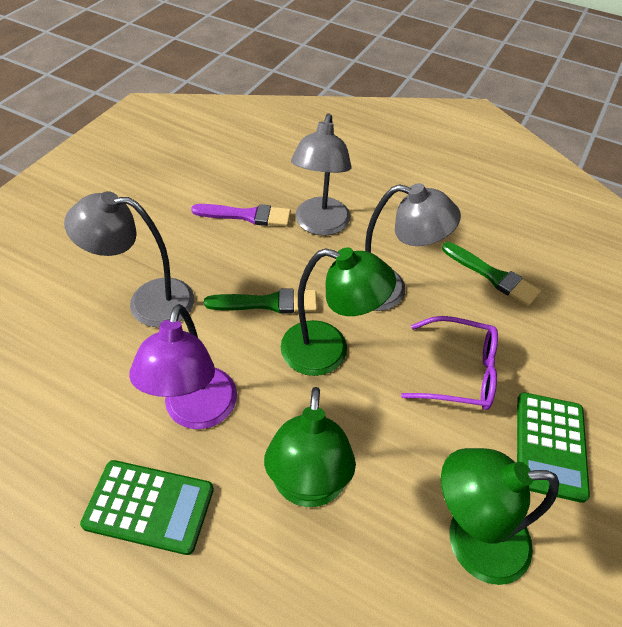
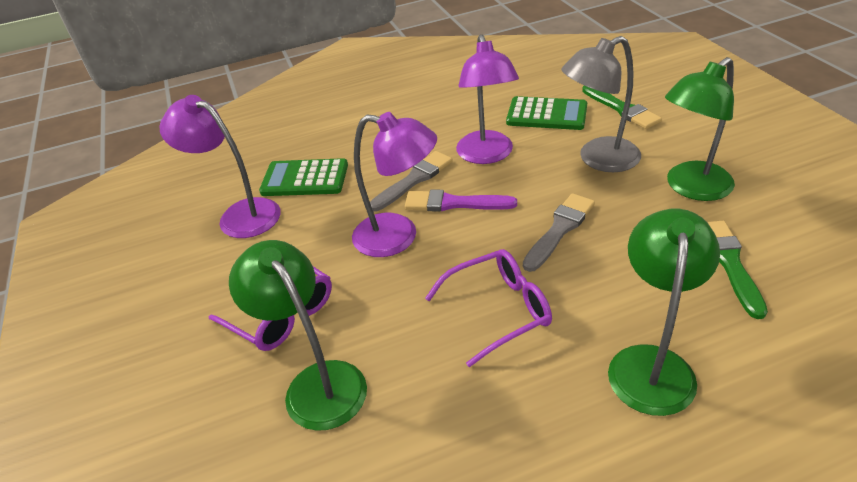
grey brush: none = 0 -> [370,151,453,212] [523,193,595,272] = 2
grey lamp: [64,191,194,327] [291,114,351,236] [365,183,461,311] = 3 -> [561,36,641,172] = 1
purple glasses: [401,316,498,410] = 1 -> [209,266,332,351] [425,249,552,367] = 2
purple lamp: [129,304,237,429] = 1 -> [159,95,280,238] [352,112,437,257] [456,34,519,164] = 3

